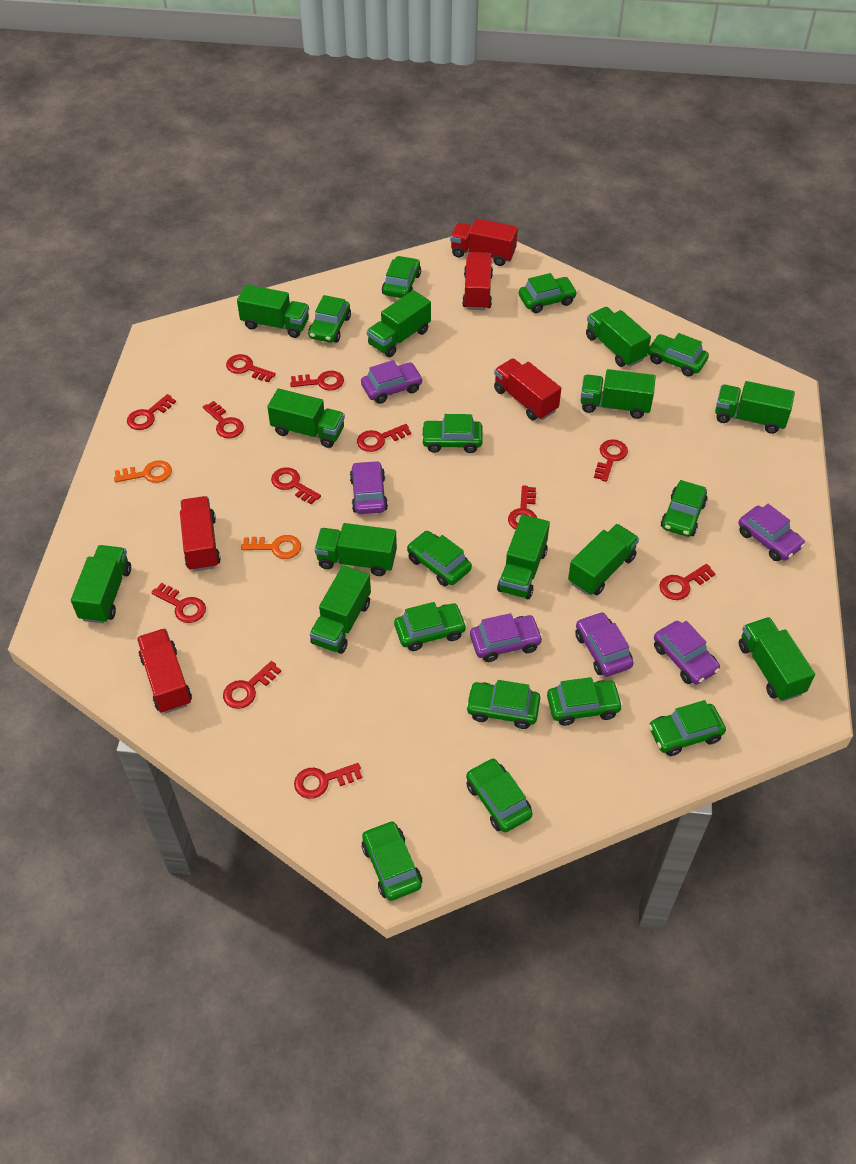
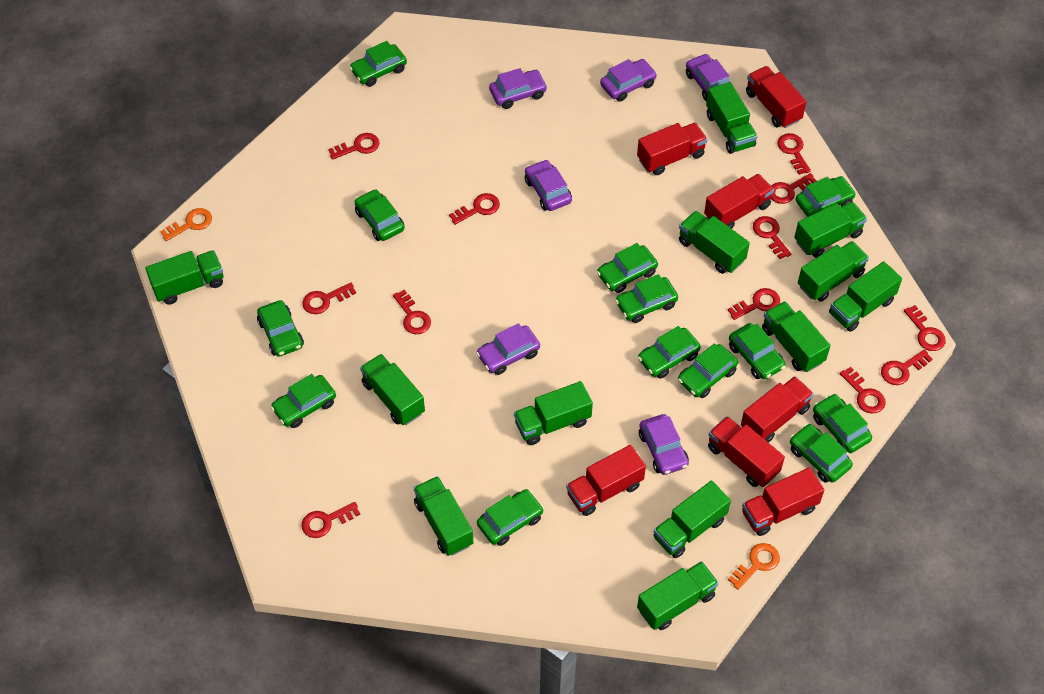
red truck: [137,628,192,713] [180,496,221,572] [450,218,518,266] [462,252,493,310] [494,358,561,420] = 5 -> [566,445,646,516] [637,123,708,175] [704,174,774,229] [708,416,785,487] [741,376,814,442] [742,467,824,536] [746,66,806,128] = 7

